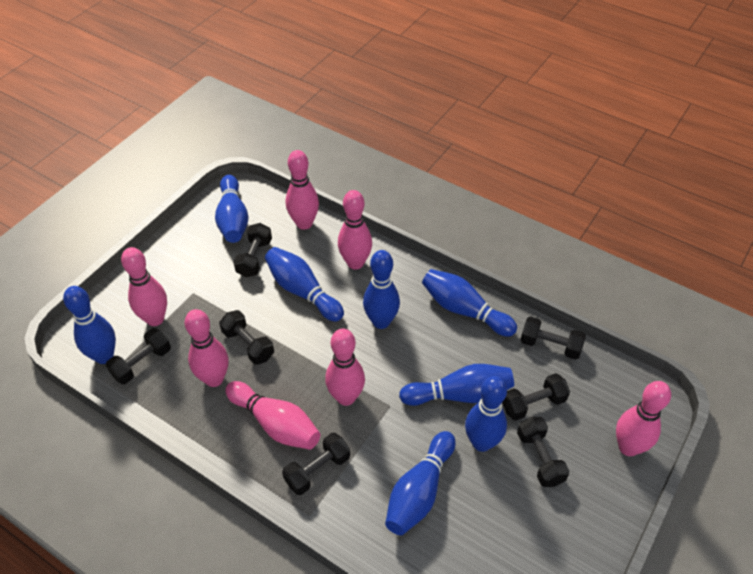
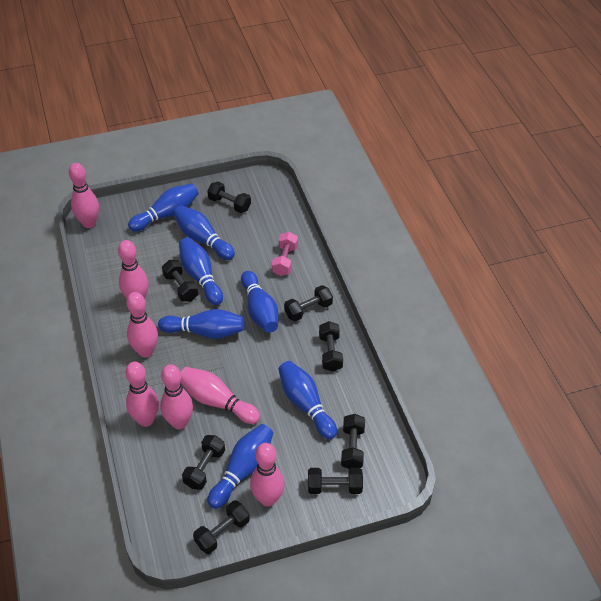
black dumbbell: [106,328,171,384] [219,310,274,365] [233,223,272,277] [282,433,350,495] [502,373,570,421] [517,417,569,487] [520,317,586,360] = 7 -> [162,260,198,302] [182,435,225,490] [193,501,250,554] [207,182,251,213] [284,285,333,321] [308,468,363,494] [319,321,343,371] [341,414,365,469] = 8
blue bowling pin: [63,286,116,364] [215,175,249,243] [265,247,344,322] [363,250,400,329] [385,431,455,535] [399,364,514,406] [422,269,517,337] [465,376,507,452] = 8 -> [128,183,199,232] [158,309,244,339] [173,205,235,260] [179,237,223,305] [208,424,273,509] [241,271,278,333] [278,361,337,439] = 7
pink dumbbell: none = 0 -> [272,232,298,276] = 1

